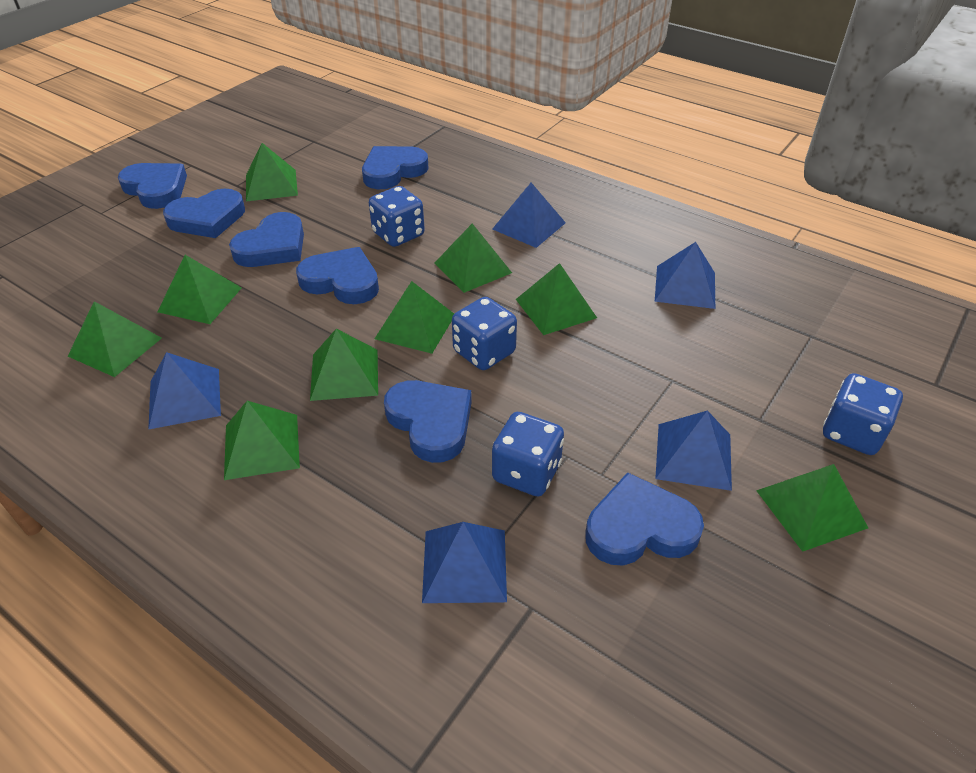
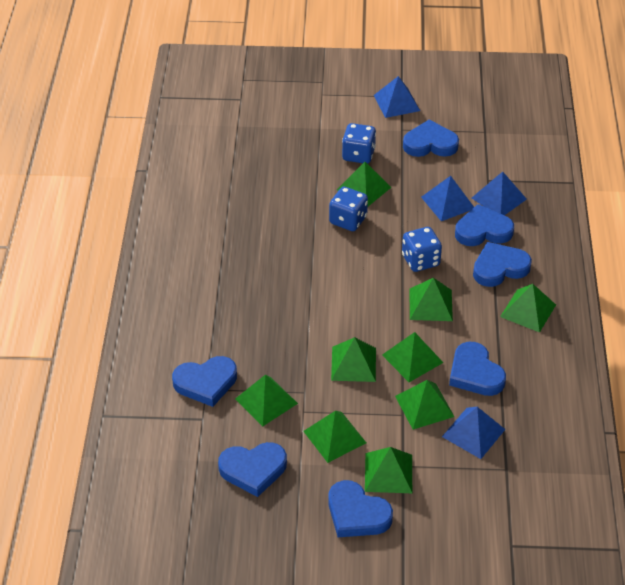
blue dice: [369,186,425,247] [452,297,517,370] [492,412,564,497] [823,373,903,455] = 4 -> [329,187,368,231] [342,123,376,164] [402,227,442,272] = 3
blue pyramid: [148,352,221,430] [422,522,507,603] [492,183,566,248] [655,242,715,309] [655,410,732,491] = 5 -> [374,76,420,118] [421,176,474,221] [442,407,505,459] [472,172,527,215] = 4

